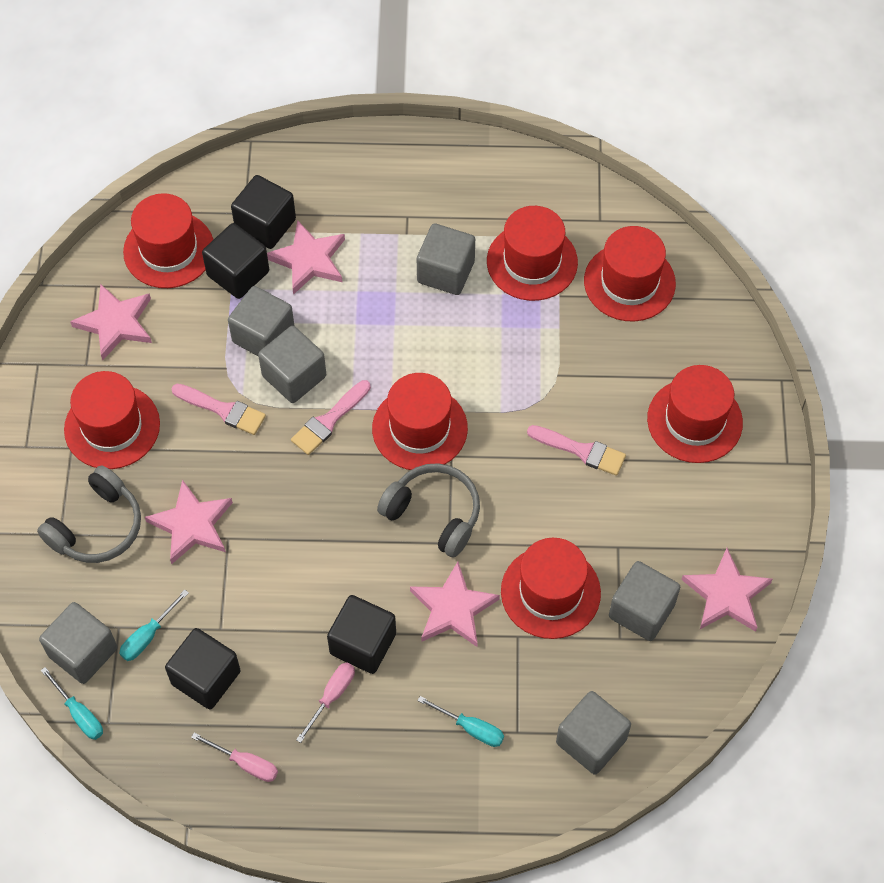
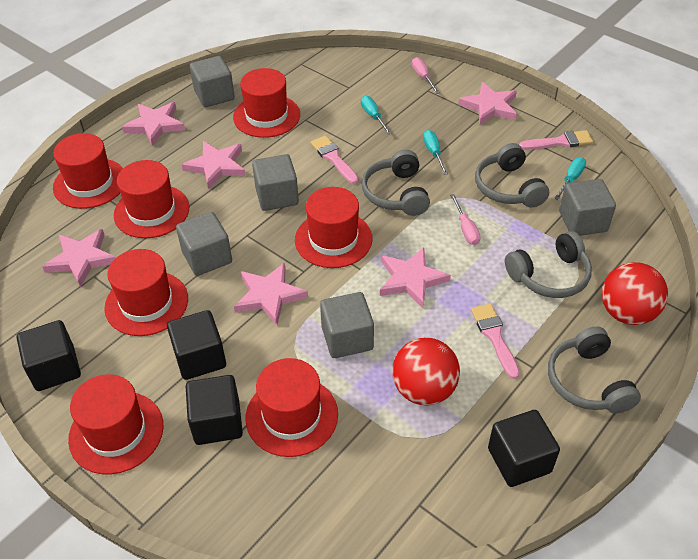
grey cube: [39,602,117,684] [228,286,294,356] [258,326,326,403] [417,223,475,295] [556,691,631,775] [609,561,680,641] = 6 -> [176,212,232,276] [190,56,235,107] [252,154,299,211] [320,292,374,358] [559,179,616,236] = 5
grey headphones: [37,466,141,563] [377,463,480,557] = 2 -> [362,150,430,216] [475,143,549,208] [505,231,592,298] [548,326,641,413] = 4
pink star: [70,284,152,360] [145,480,233,564] [267,220,345,295] [410,562,500,647] [682,548,773,632] = 5 -> [42,229,116,287] [122,102,185,146] [182,141,246,189] [234,263,308,325] [380,248,451,308] [459,82,517,125] = 6
red ball: none = 0 -> [392,338,460,406] [602,262,668,325] = 2

